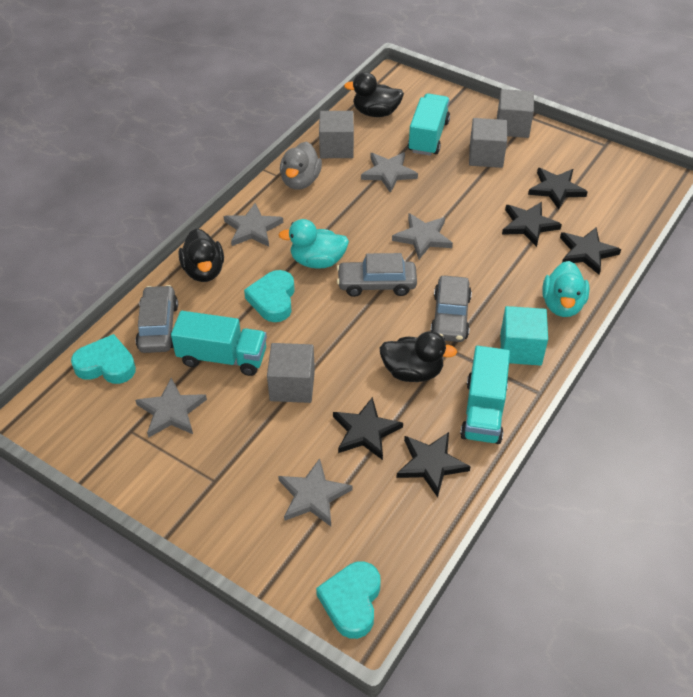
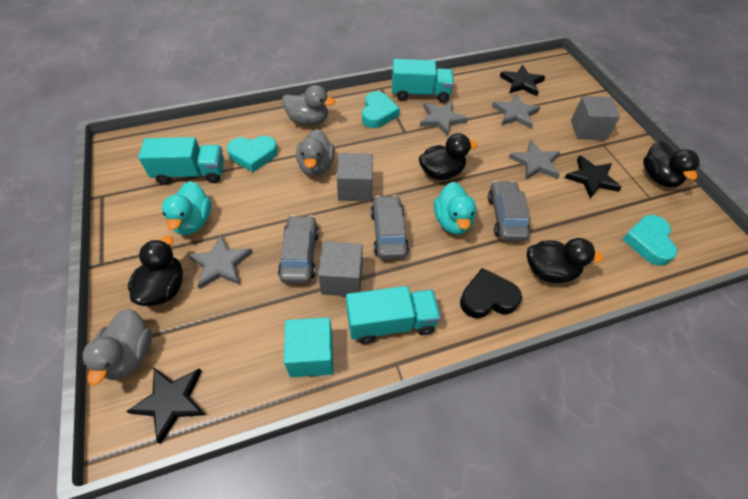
black duck: [179,229,224,282] [344,72,404,117] [380,331,457,382] = 3 -> [128,236,183,306] [419,133,478,180] [527,238,604,283] [643,141,700,187] = 4
black heart: none = 0 -> [460,268,522,318] = 1
black star: [333,397,403,460] [397,432,471,498] [502,202,562,247] [528,168,588,210] [560,227,621,275] = 5 -> [126,368,206,444] [500,65,545,96] [565,155,622,198] = 3
grey cube: [267,343,315,403] [319,111,354,158] [469,118,507,168] [497,89,534,138] = 4 -> [318,241,363,296] [337,153,373,202] [571,96,620,140] = 3
grey duck: [280,142,322,190] = 1 -> [82,309,152,385] [282,85,335,126] [296,129,335,176] = 3
grey star: [135,378,207,438] [224,203,283,247] [278,458,352,526] [361,152,418,193] [392,213,453,259] = 5 -> [188,235,253,289] [420,101,468,137] [492,94,540,129] [509,140,560,179] = 4

